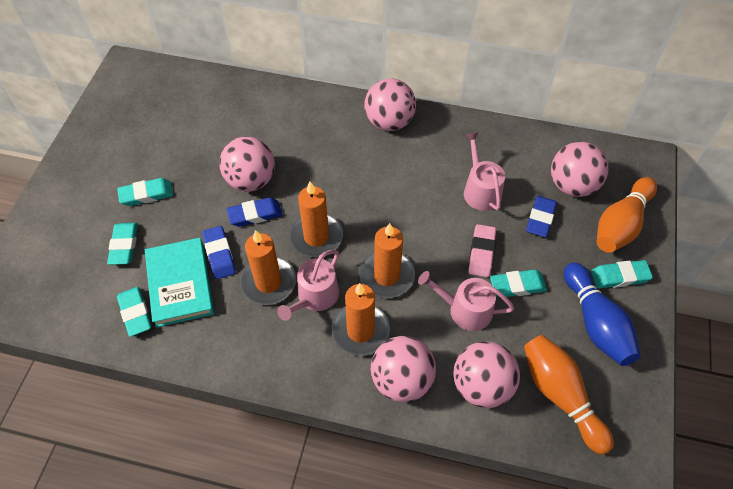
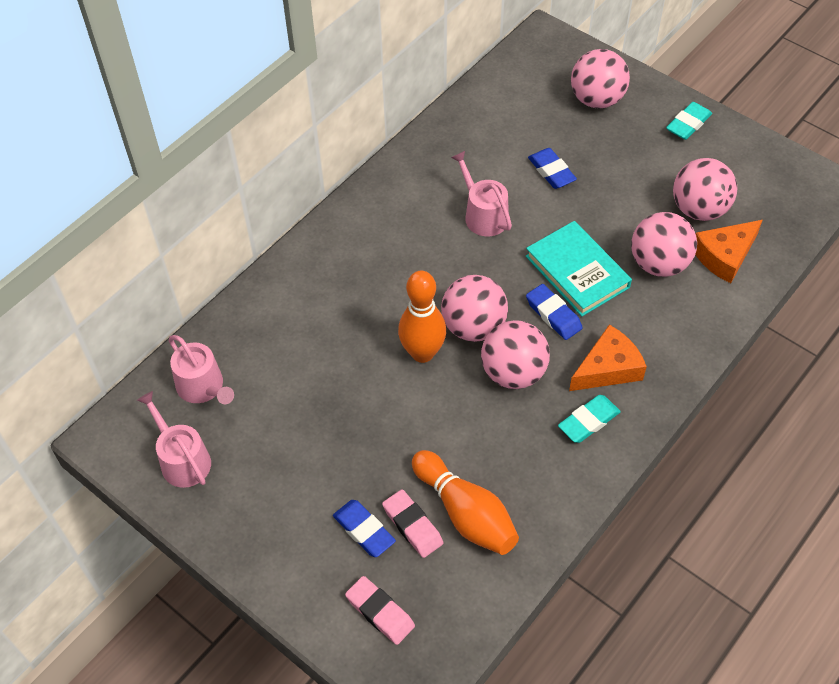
blue bowling pin: [564,263,641,366] = 1 -> none = 0
orange candle: [240,230,296,305] [289,182,343,257] [331,283,390,356] [359,223,415,298] = 4 -> none = 0
orange cheese: none = 0 -> [569,325,647,391] [695,220,763,283] = 2
pink eraser: [468,224,496,277] = 1 -> [345,576,415,645] [382,489,443,558] = 2
turquoise eraser: [107,223,138,265] [117,178,173,206] [117,287,152,337] [490,269,547,297] [591,260,653,288] = 5 -> [558,395,621,443] [666,102,712,140] = 2

